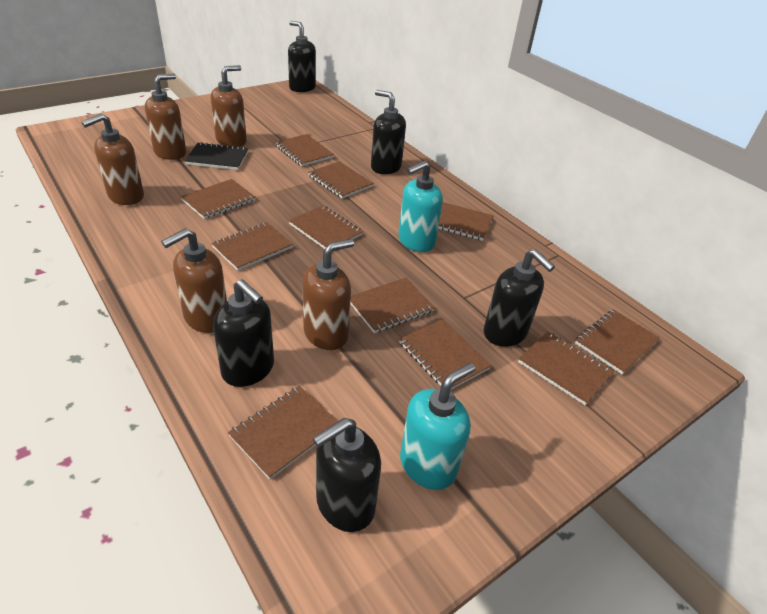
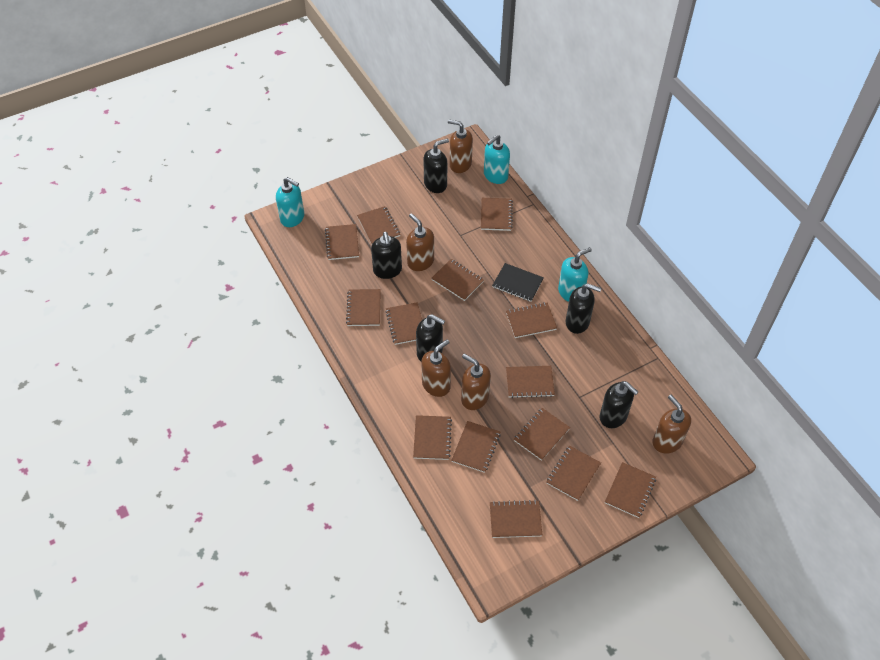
brown notebook: [181,179,256,219] [211,222,293,271] [228,386,338,480] [275,134,334,167] [289,205,363,249] [308,161,374,199] [350,278,435,333] [399,319,492,389] [438,202,494,241] [518,331,614,405] [575,309,660,375] = 11 -> [325,224,359,260] [346,289,381,326] [357,206,400,244] [385,302,422,345] [413,415,452,460] [431,259,484,301] [451,421,501,473] [481,198,513,231] [490,500,542,538] [506,302,557,338] [506,366,555,398] [514,408,570,461] [547,445,601,501] [605,462,656,518] = 14
turquoise soap dispenser: [398,161,443,252] [400,363,475,490] = 2 -> [276,177,304,227] [484,135,510,184] [558,247,592,302] = 3

